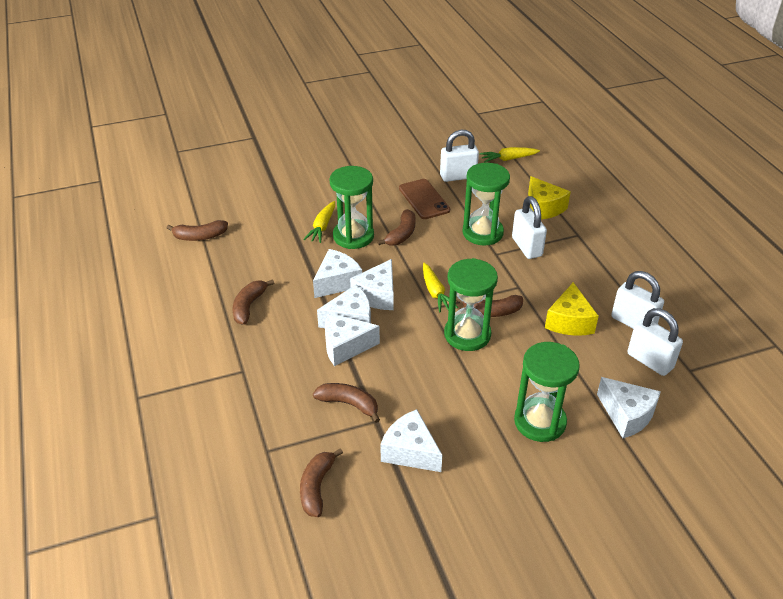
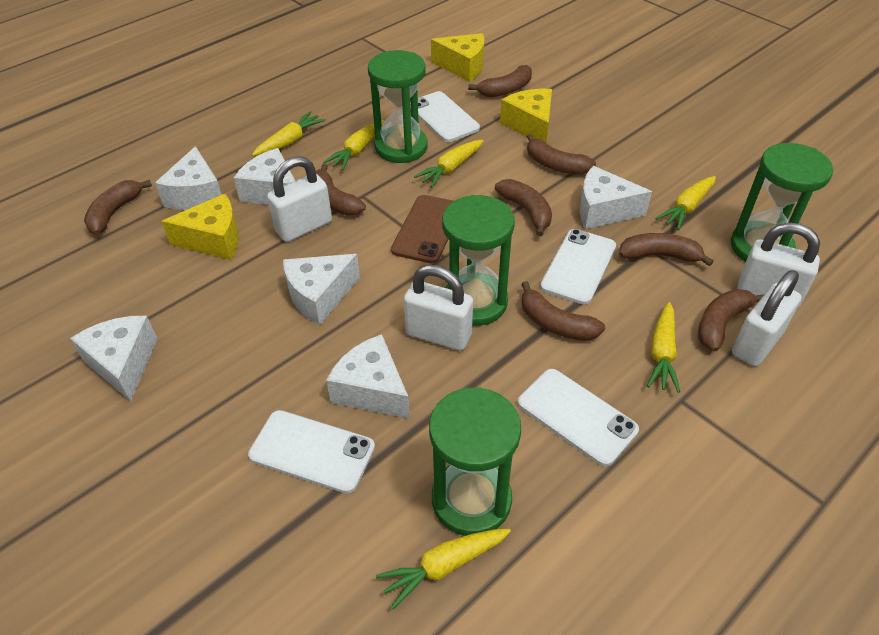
brown banana: [167,220,228,241] [233,279,274,324] [300,448,343,517] [313,383,380,423] [377,209,416,246] [456,295,523,317] = 6 -> [84,180,152,235] [316,163,366,216] [468,65,532,97] [495,179,552,236] [521,281,605,341] [527,134,596,174] [619,233,714,266] [698,289,764,352] = 8
white phone: none = 0 -> [248,410,375,493] [410,91,480,142] [518,369,639,466] [540,229,616,305] = 4
yellow carrot: [303,201,335,243] [423,263,458,313] [479,147,540,163] = 3 -> [252,111,326,156] [323,120,384,170] [376,529,511,610] [414,139,484,187] [647,302,680,393] [656,176,716,230] = 6
yellow cheese: [528,176,571,220] [545,282,599,336] = 2 -> [161,194,239,260] [431,33,485,82] [500,89,552,143] = 3

